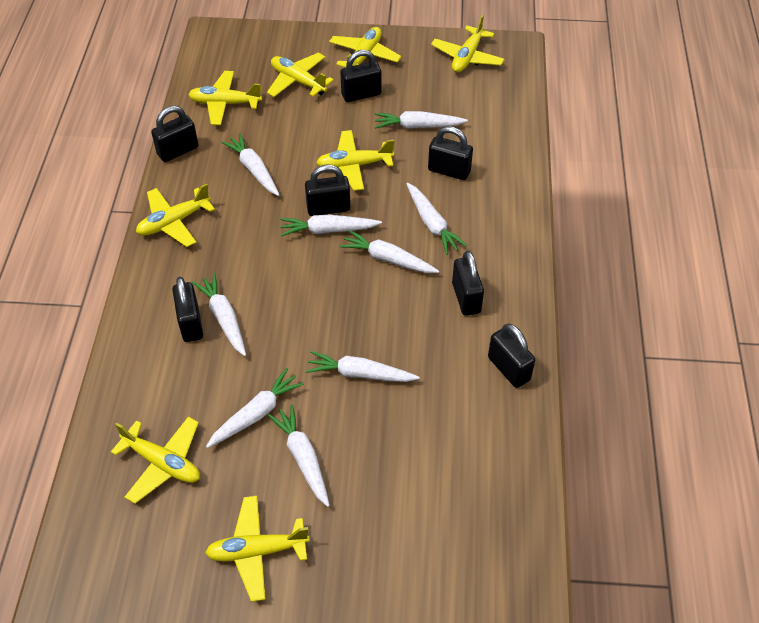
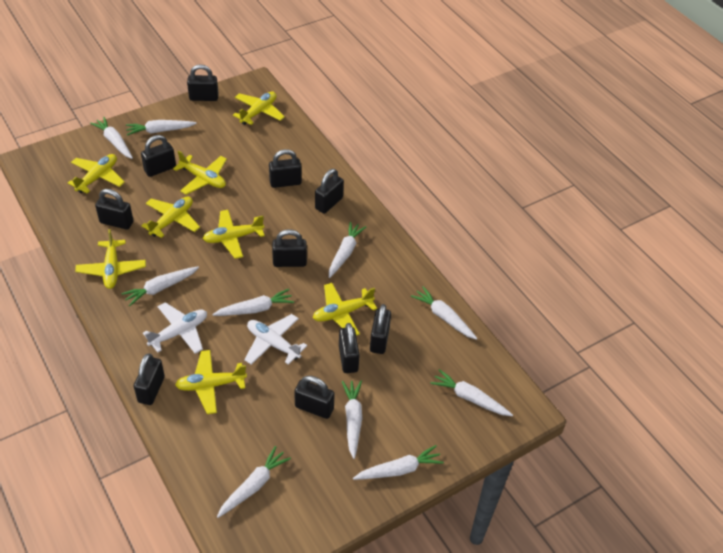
black padlock: [151,106,198,162] [172,277,203,342] [305,165,350,216] [340,50,381,102] [428,126,473,180] [452,251,484,316] [488,323,535,388] = 7 -> [95,189,134,230] [134,353,165,405] [141,135,176,177] [187,64,219,101] [269,149,302,188] [272,229,307,267] [294,376,335,419] [315,169,344,214] [339,323,360,373] [370,304,391,354] = 10
white carrot: [192,273,246,356] [206,368,304,448] [221,133,279,196] [268,404,330,507] [280,214,382,236] [306,351,420,382] [339,230,439,273] [375,111,468,129] [407,183,467,255] = 9 -> [90,117,133,159] [121,266,199,306] [126,120,197,135] [212,289,294,316] [217,446,291,518] [329,222,366,278] [342,381,362,459] [353,445,444,480] [411,286,477,340] [430,369,513,416] = 10
white plane: none = 0 -> [143,302,207,354] [244,314,307,365] = 2

